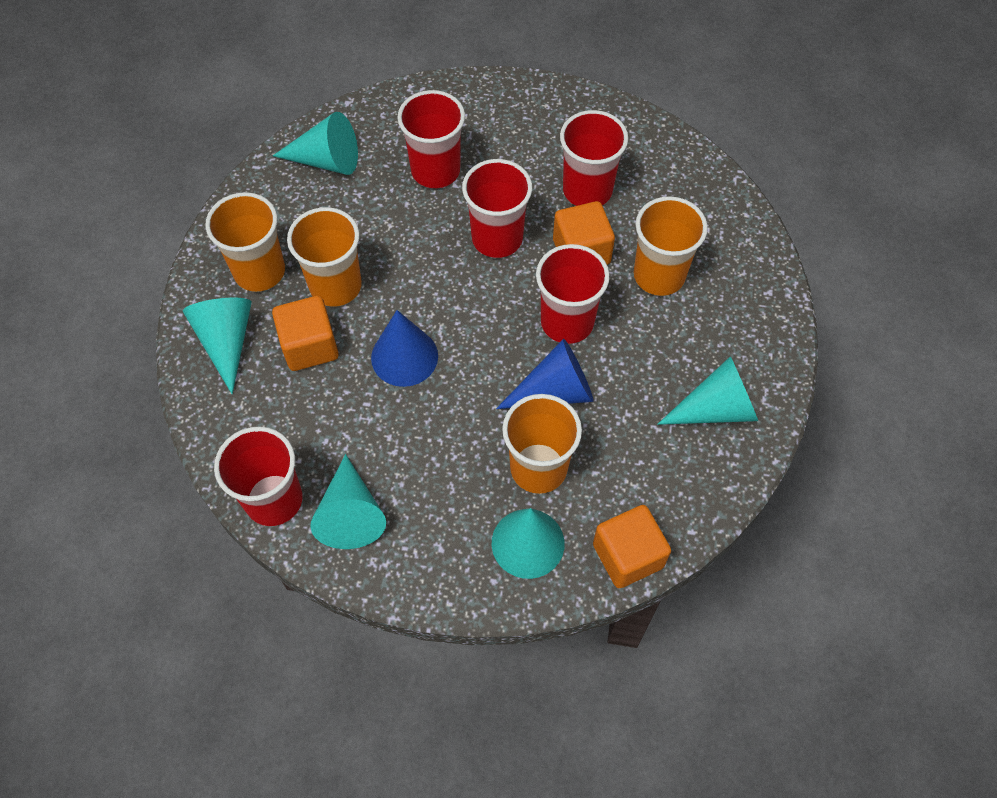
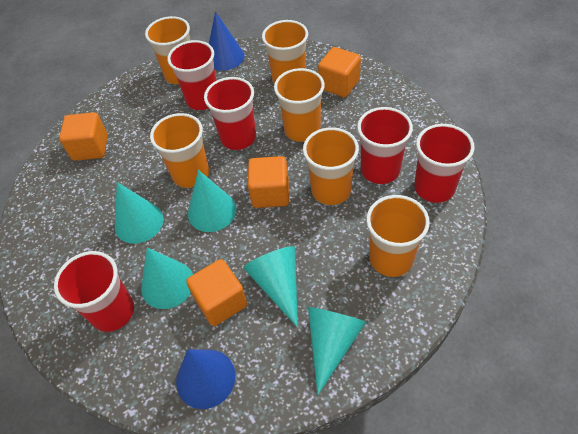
orange cube: [272,296,339,371] [553,201,615,265] [593,505,671,588] = 3 -> [59,112,108,161] [186,259,247,326] [248,156,289,208] [318,47,361,97] = 4
orange cup: [205,192,285,292] [287,207,362,307] [502,394,582,494] [634,196,708,296] = 4 -> [145,16,190,84] [150,113,209,188] [262,20,308,83] [274,68,325,142] [303,127,359,205] [366,195,430,277] = 6

